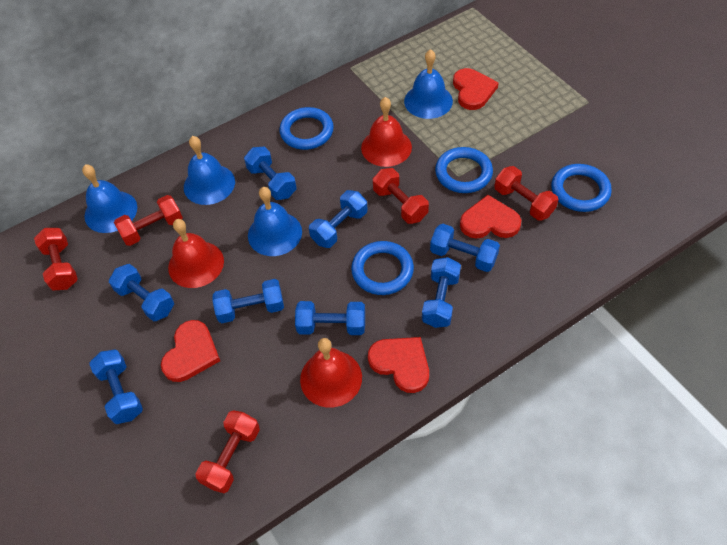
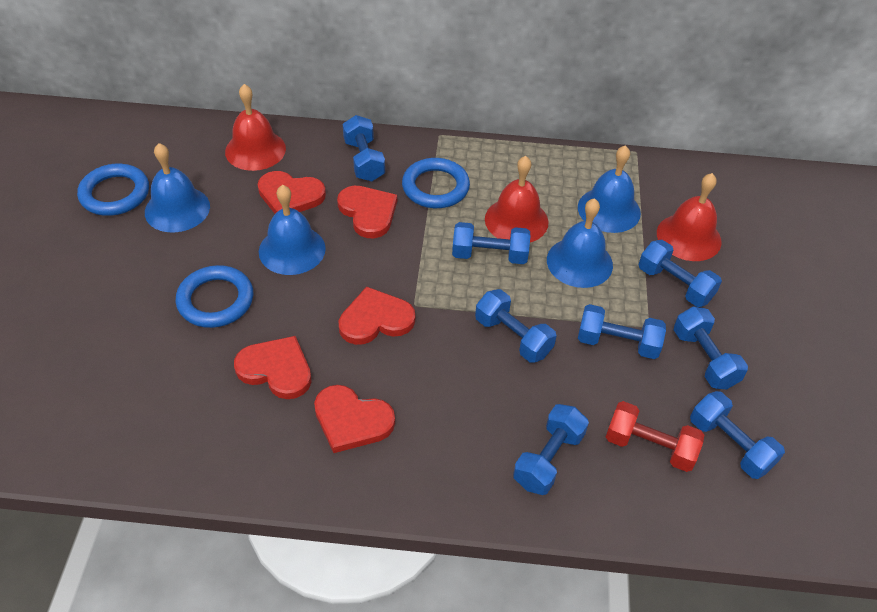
blue ring: [279,107,334,150] [351,241,414,295] [435,147,493,193] [551,164,612,212] = 4 -> [77,164,149,216] [176,265,253,328] [402,158,470,208] = 3
red dumbbell: [34,228,78,290] [114,195,183,246] [195,410,260,493] [373,168,429,224] [494,166,559,221] = 5 -> [606,401,704,472] = 1
red heart: [161,320,220,382] [368,337,429,393] [453,68,499,110] [460,195,521,239] = 4 -> [234,336,312,399] [258,171,326,214] [314,385,395,453] [337,186,397,238] [339,286,415,345] = 5

